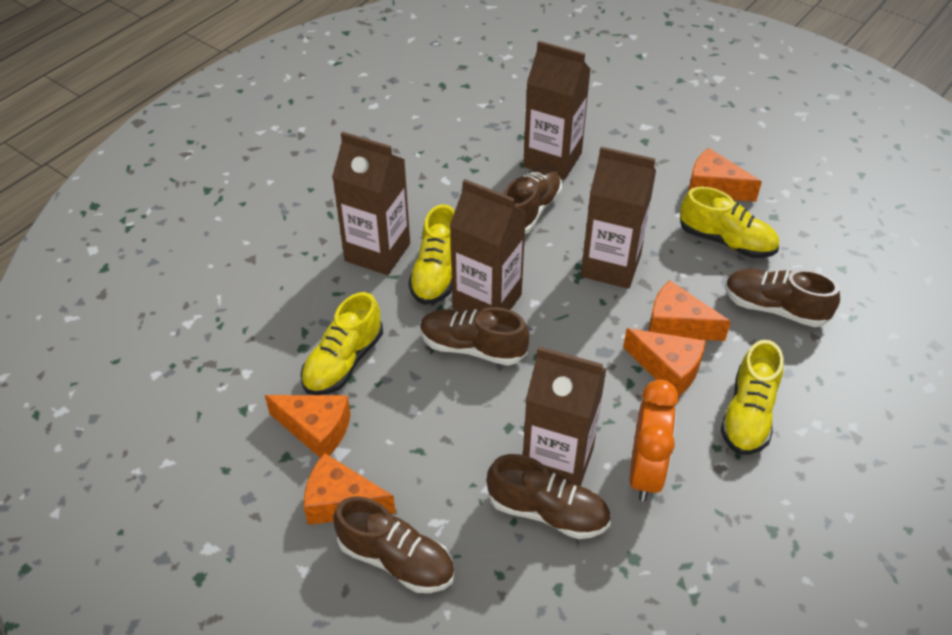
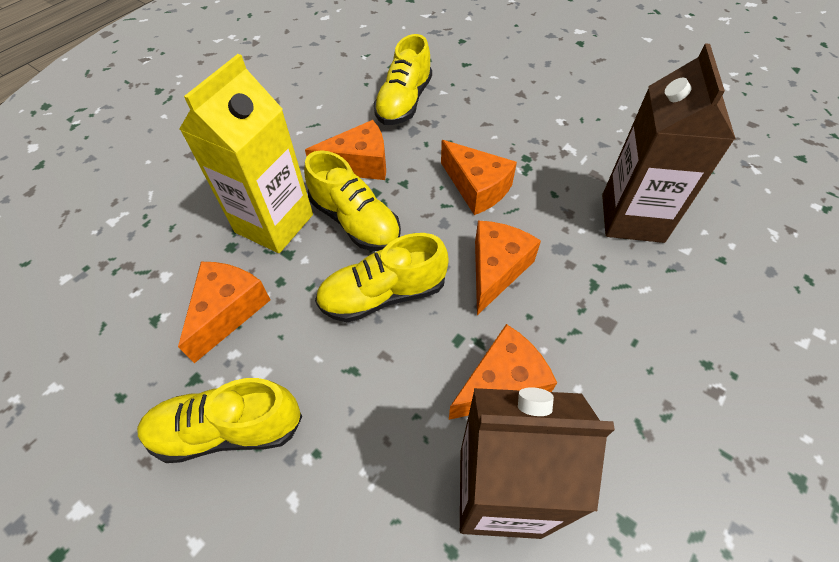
brown carton: [332,131,410,275] [450,179,526,311] [523,41,591,180] [523,346,607,486] [581,147,656,289] = 5 -> [460,387,615,539] [602,43,736,243] = 2
brown shoe: [333,496,455,593] [420,307,529,366] [487,454,611,539] [503,165,562,234] [725,269,840,327] = 5 -> none = 0
orange clock: [629,380,679,501] = 1 -> none = 0
yellow carton: none = 0 -> [179,54,313,253] = 1

